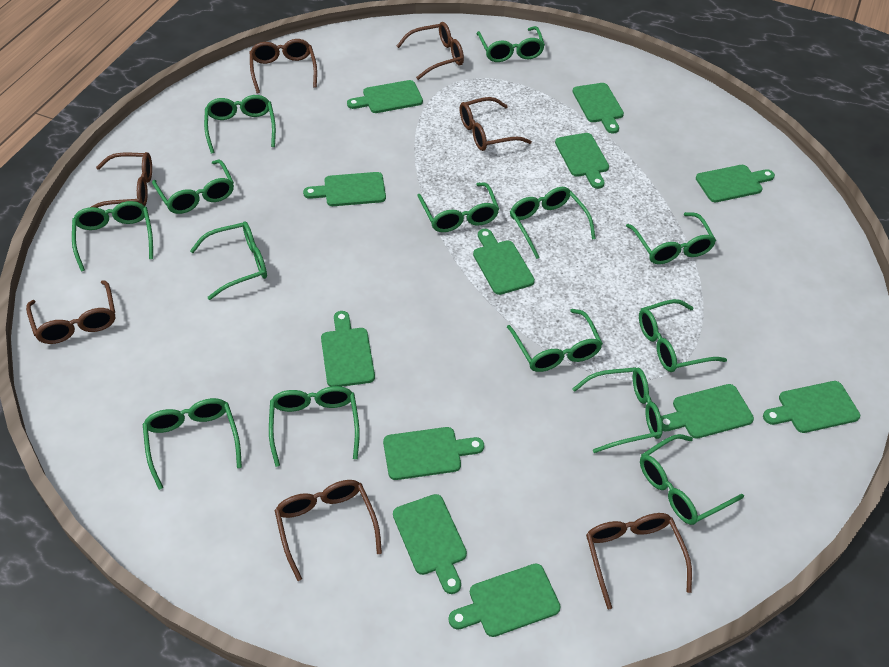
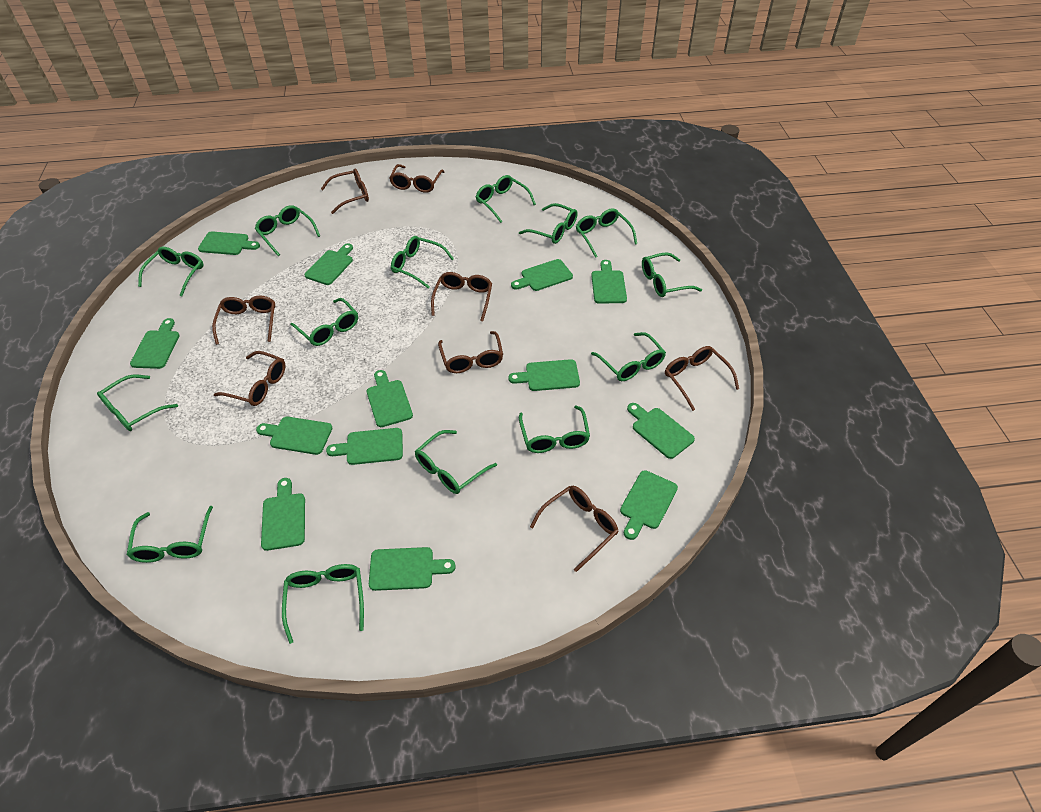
brown glasses: [26,280,115,344] [91,152,152,208] [250,39,317,93] [275,480,382,581] [397,22,464,80] [460,97,532,151] [586,513,692,609] = 7 -> [212,296,275,345] [214,351,286,406] [321,169,369,214] [389,164,444,193] [431,272,492,322] [438,331,503,373] [530,486,619,572] [665,346,739,411] = 8
green cutting board: [303,172,386,206] [321,311,375,387] [347,80,423,113] [383,427,484,480] [393,494,467,594] [448,564,561,637] [473,229,535,295] [555,133,609,189] [572,83,624,133] [661,384,754,439] [696,165,775,202] [763,381,860,433] = 12 -> [130,318,180,369] [198,231,260,255] [256,417,332,455] [261,478,305,551] [305,243,353,285] [326,428,403,465] [367,370,413,427] [369,547,456,591] [508,359,580,391] [511,259,573,291] [591,260,627,304] [620,470,678,540] [627,403,695,459] = 13

